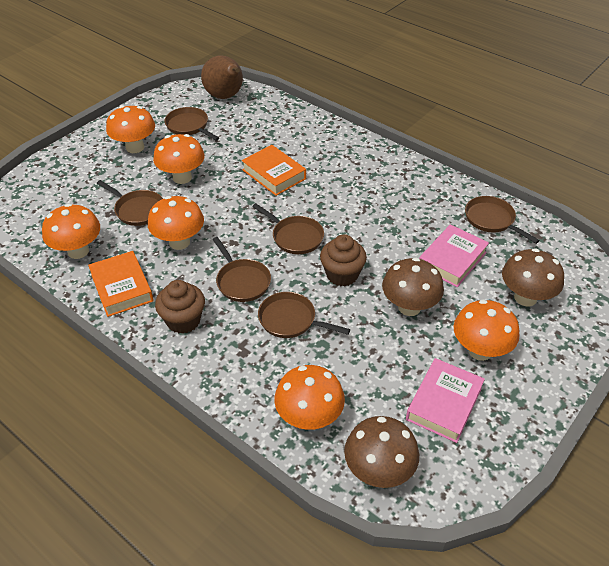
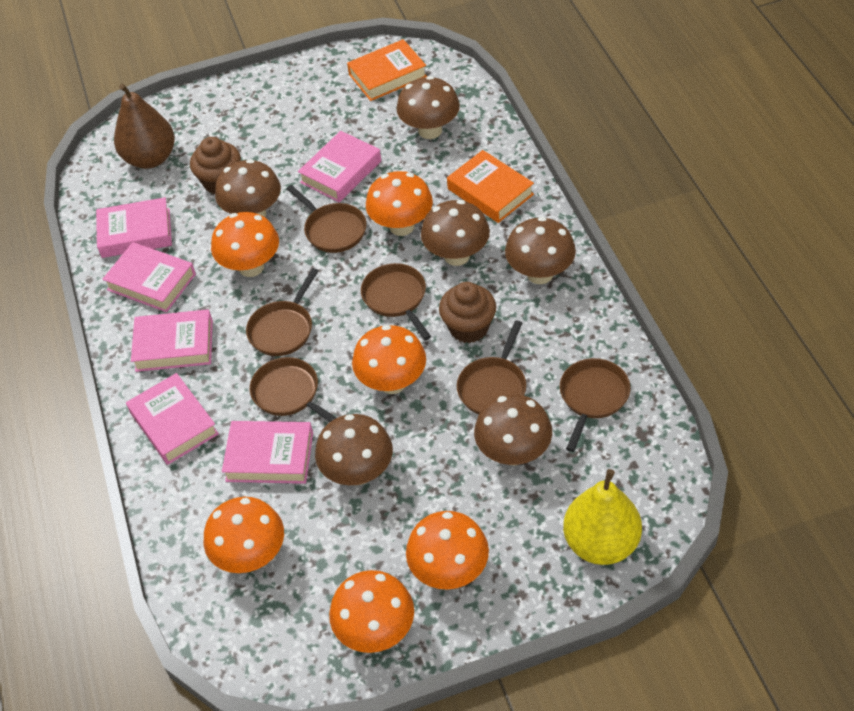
brown mushroom: [344,416,419,488] [382,258,444,316] [502,248,564,306] = 3 -> [215,159,281,217] [315,414,393,485] [396,76,460,139] [421,200,490,266] [474,394,552,466] [505,217,576,284] = 6
pink book: [406,358,485,443] [419,224,489,287] = 2 -> [96,197,172,258] [102,242,196,312] [126,373,219,465] [131,309,213,372] [222,421,313,484] [298,131,381,202] = 6
yellow pear: none = 0 -> [563,469,642,565] = 1

